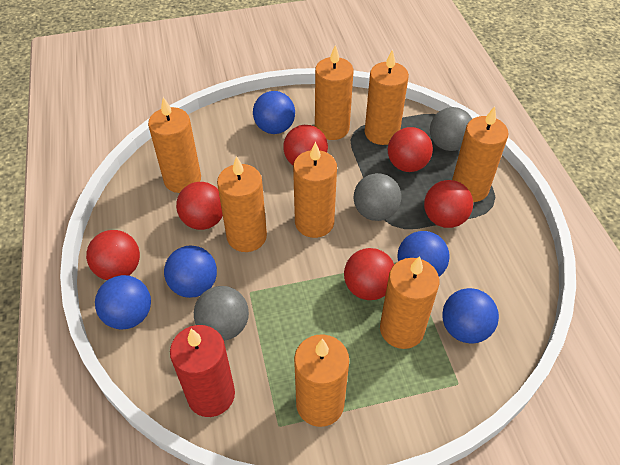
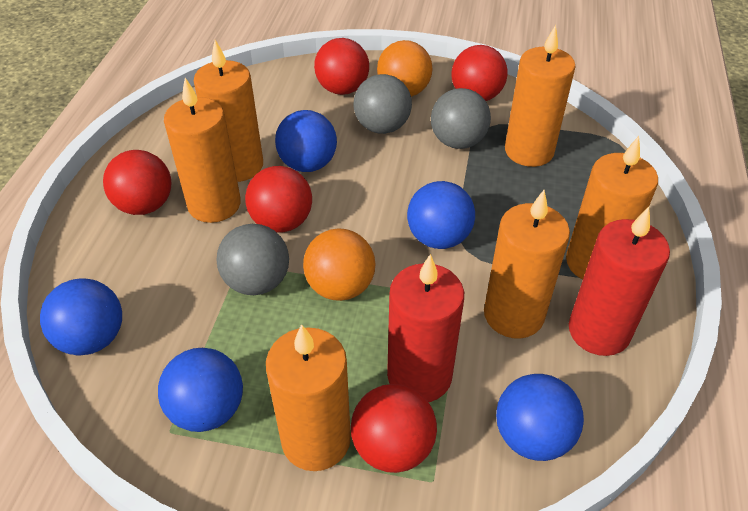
orange ball: none = 0 -> [303,228,376,301] [377,40,432,97] = 2
orange candle: [148,97,201,193] [217,156,267,252] [293,142,337,238] [294,334,349,427] [315,45,353,140] [365,49,409,145] [380,256,439,349] [452,106,508,202] = 8 -> [164,78,241,223] [194,40,263,182] [266,324,351,471] [484,190,570,338] [505,25,576,167] [566,136,658,280] = 6
red ball: [86,230,140,280] [176,182,223,230] [283,125,328,165] [344,248,394,300] [388,127,433,172] [424,180,473,228] = 6 -> [103,150,172,215] [245,166,312,232] [314,38,369,95] [351,384,437,473] [451,45,508,101] = 5
red candle: [170,325,235,417] = 1 -> [387,254,464,402] [569,207,670,356] = 2

